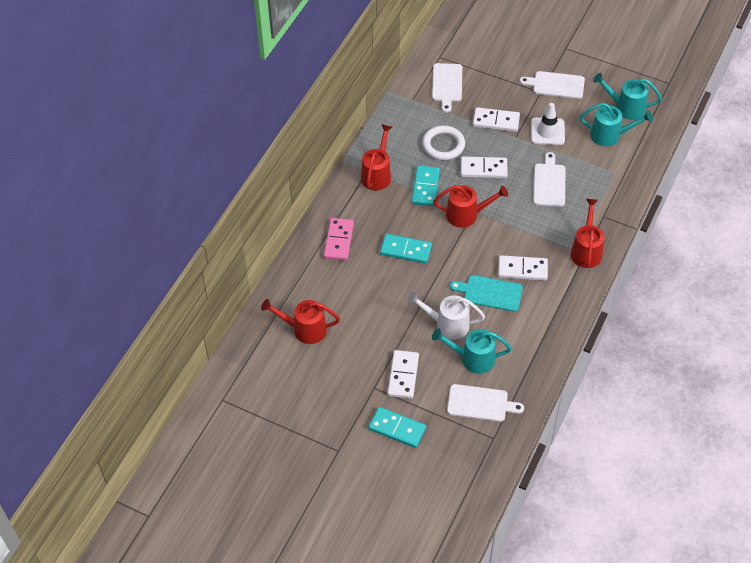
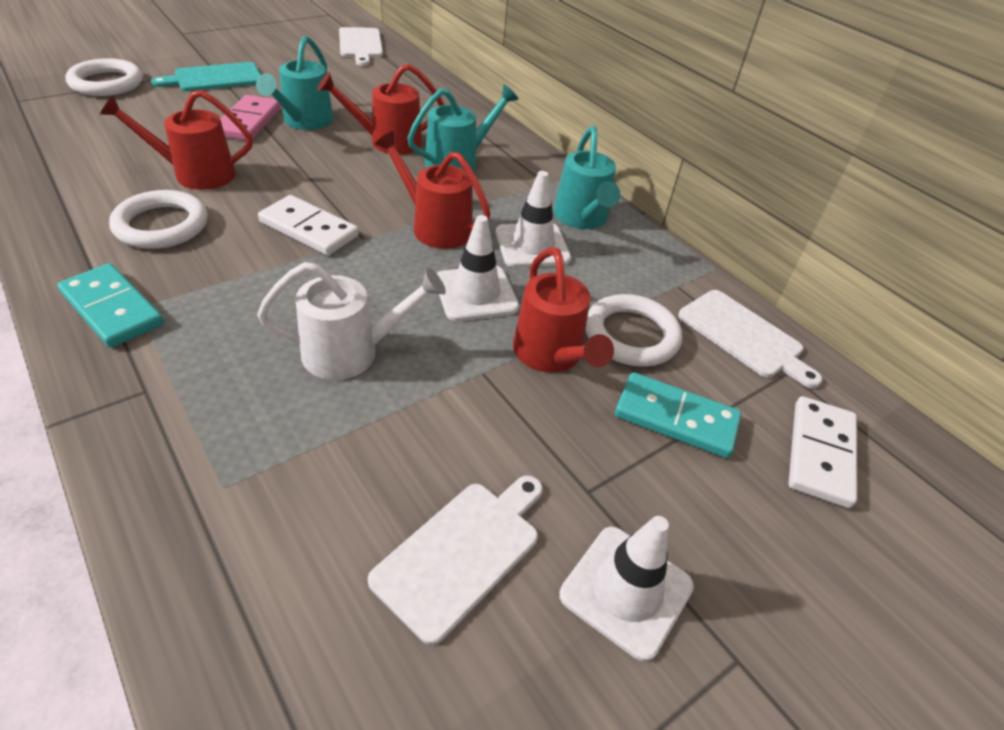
turquoise domino: [368,407,426,448] [380,234,432,264] [411,165,440,206] = 3 -> [57,263,164,348] [615,372,741,458] = 2
white cutting board: [432,63,462,113] [447,384,524,422] [520,71,585,99] [533,152,566,207] = 4 -> [339,27,383,66] [368,475,543,645] [678,290,822,388] = 3
white domino: [388,350,419,399] [461,156,507,178] [473,107,520,132] [498,255,548,281] = 4 -> [258,195,359,256] [788,396,857,508] = 2
white ring: [422,125,465,160] = 1 -> [65,58,143,96] [109,190,208,249] [586,294,682,367] = 3
white traffic cone: [531,103,565,145] = 1 -> [436,215,519,321] [496,171,571,268] [559,516,694,662] = 3

